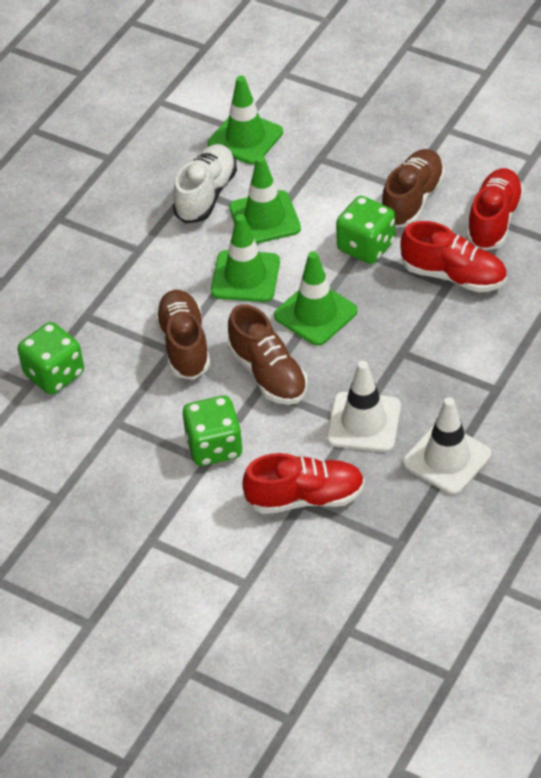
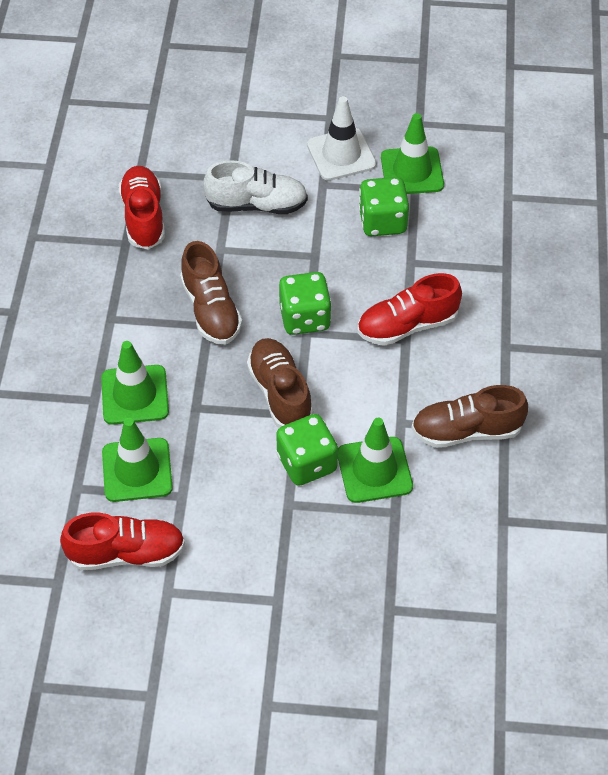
white traffic cone: [327,361,401,452] [403,397,492,495] = 2 -> [307,96,376,181] = 1

